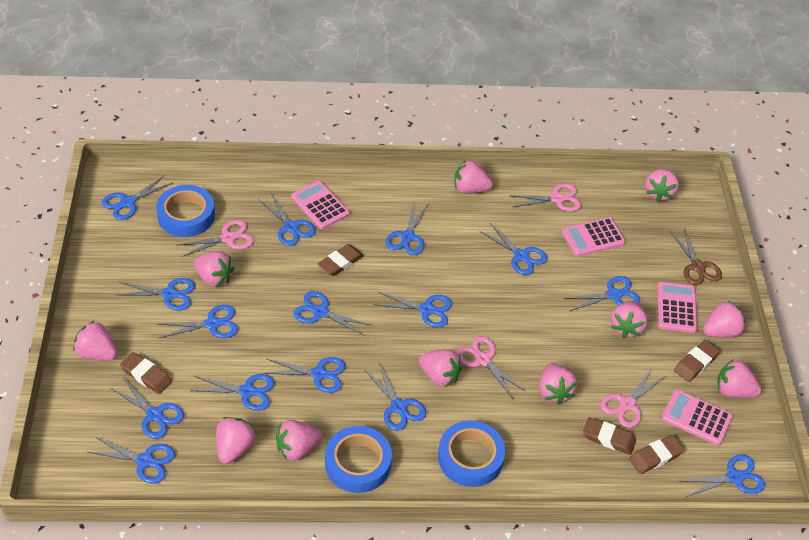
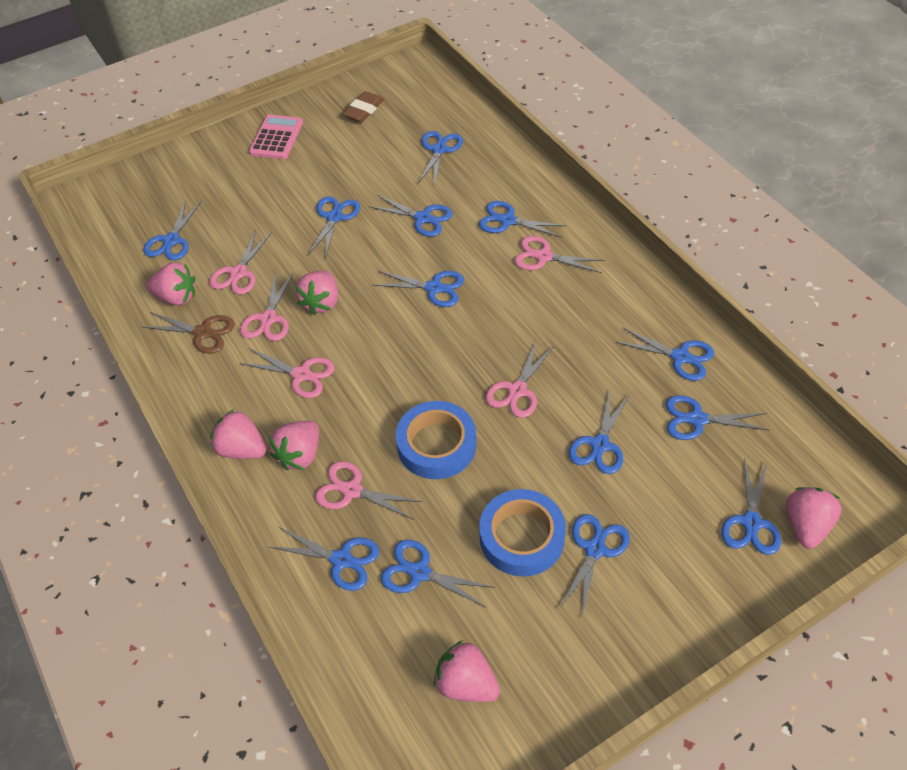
blue scissors: [87,437,175,484] [102,175,172,220] [110,377,184,439] [116,278,195,311] [157,305,238,338] [190,374,274,411] [258,193,316,246] [263,357,346,393] [293,291,371,336] [364,363,426,431] [374,292,452,327] [386,203,428,255] [479,223,547,275] [563,276,640,311] [681,455,765,497] = 15 -> [143,200,202,260] [270,527,379,591] [308,196,360,259] [368,195,452,237] [373,271,464,307] [381,540,495,608] [418,131,463,183] [479,201,567,237] [559,514,630,616] [569,389,629,474] [615,327,714,381] [666,395,769,440] [721,458,781,555] = 13
blue tape: [156,185,215,237] [325,426,392,493] [438,421,505,487] = 3 -> [396,401,476,479] [479,489,566,577] = 2
brown eraser: [120,352,172,394] [318,244,364,276] [583,417,636,455] [629,435,684,474] [674,340,720,382] = 5 -> [342,91,384,122] = 1
pink calculator: [291,181,350,229] [562,217,626,257] [657,282,697,333] [662,389,733,445] = 4 -> [249,114,303,159] = 1
pink scissors: [179,220,254,257] [456,336,526,399] [509,183,581,212] [600,368,666,428] = 4 -> [209,230,272,295] [239,348,335,398] [240,272,293,341] [315,461,422,520] [486,341,554,418] [514,236,605,273] = 6
pink strawberry: [73,320,118,361] [194,251,234,287] [216,417,256,464] [276,420,322,461] [419,349,462,387] [454,160,493,194] [539,363,577,405] [610,301,648,338] [645,168,679,202] [703,301,746,338] [717,359,762,398] = 11 -> [146,262,195,305] [211,409,267,459] [269,421,319,470] [295,271,338,315] [434,640,500,702] [786,487,842,549] = 6

